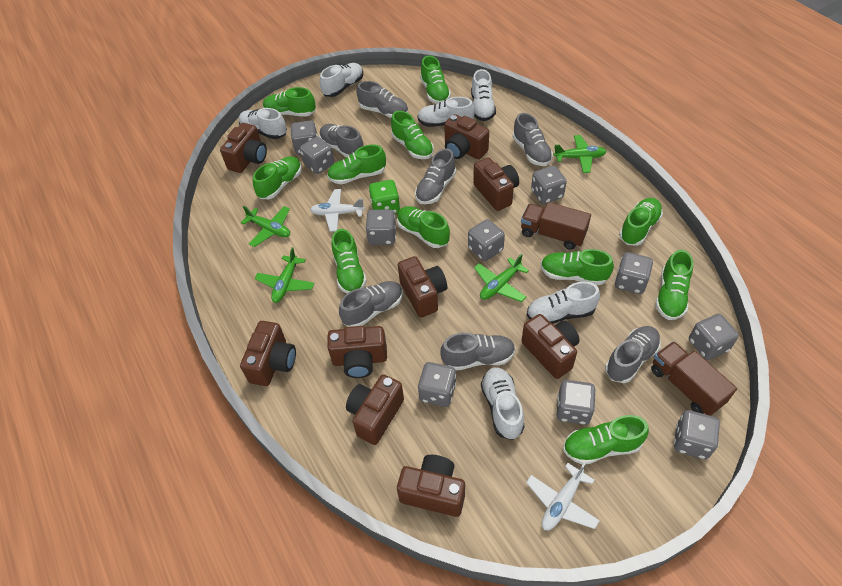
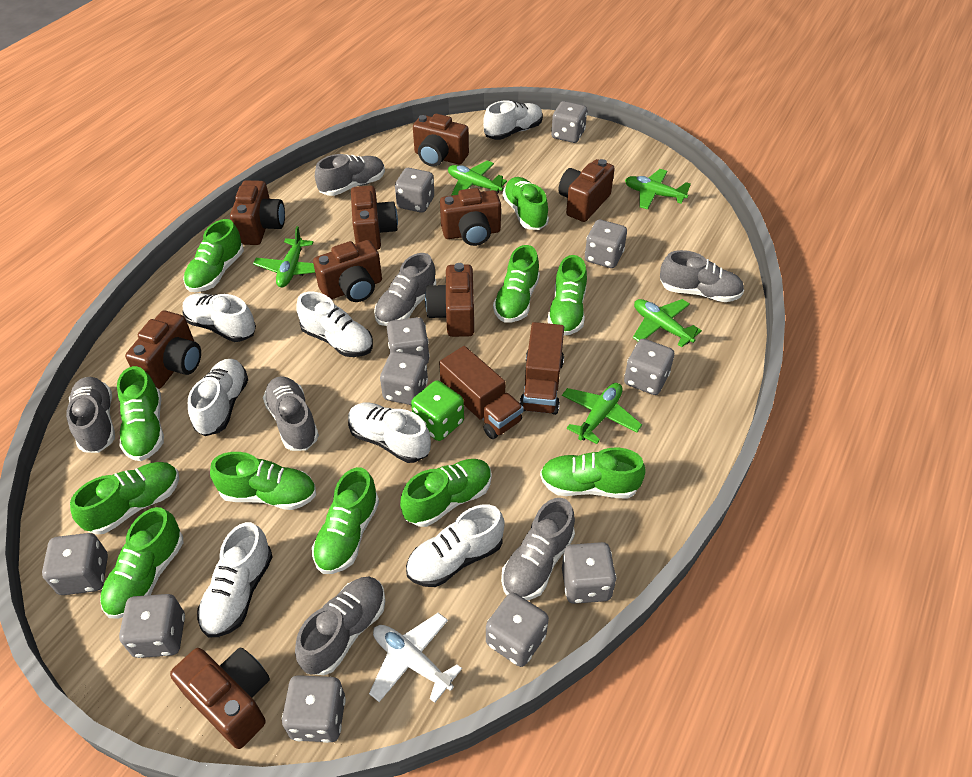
green plane: [241,206,290,247] [255,247,315,303] [474,254,529,302] [554,135,607,173] = 4 -> [253,226,315,287] [448,161,507,196] [562,383,642,444] [625,169,691,209] [633,299,702,347] = 5
grey dice: [290,121,318,155] [300,137,334,174] [366,209,396,245] [418,362,456,407] [468,219,505,261] [531,165,567,204] [557,380,596,425] [615,252,653,294] [674,410,720,459] [689,314,739,360] = 10 -> [42,533,108,595] [119,594,185,658] [282,675,346,743] [380,351,428,405] [387,317,430,364] [395,168,434,213] [486,592,549,667] [551,101,587,143] [562,542,616,604] [585,220,627,268] [624,339,674,395] = 11
white plane: [310,189,365,232] [526,462,600,531] = 2 -> [369,613,462,703] = 1
white shoe: [239,108,287,139] [320,63,363,97] [417,97,475,127] [471,69,496,121] [481,367,525,440] [527,282,600,324] = 6 -> [182,293,256,342] [188,359,248,436] [197,522,273,637] [296,292,373,357] [348,403,431,463] [406,504,505,587] [483,100,543,140] = 7

